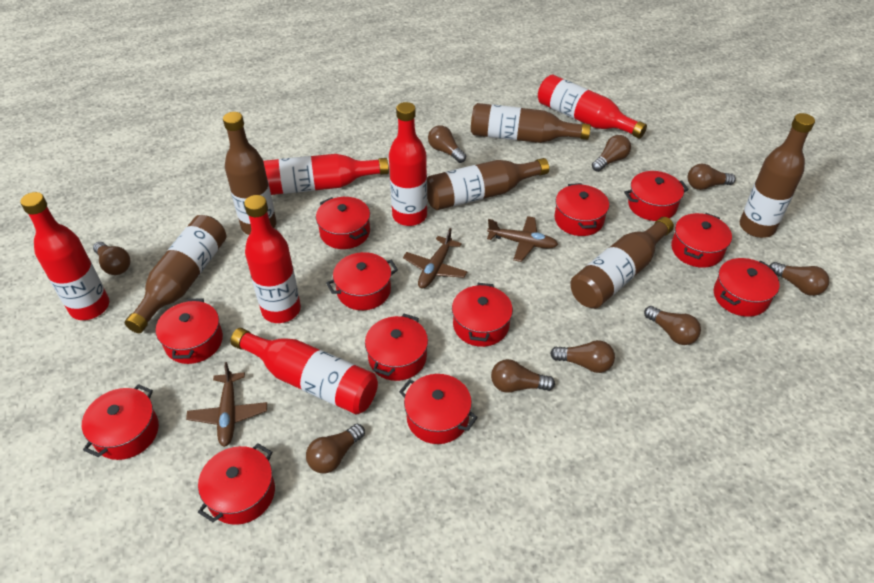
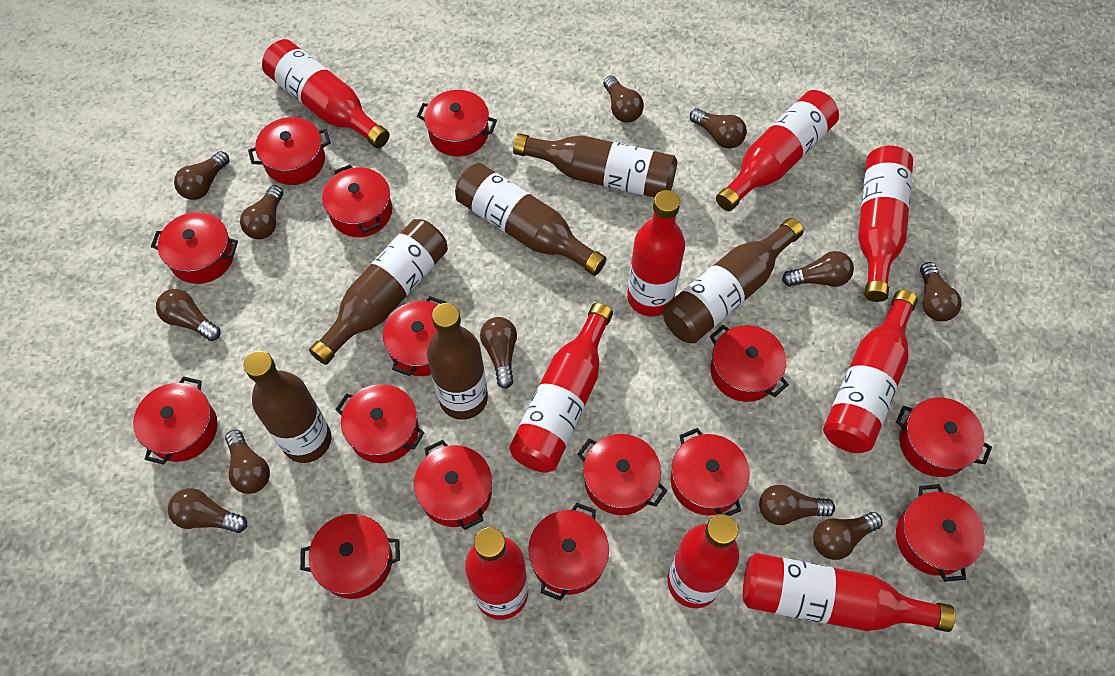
brown light bulb: [93,242,131,275] [306,424,365,473] [428,125,466,163] [491,359,555,393] [550,340,615,373] [592,135,631,172] [644,306,701,345] [688,164,736,190] [769,262,829,296] = 9 -> [156,289,221,341] [168,488,247,533] [174,151,229,200] [225,429,270,494] [240,185,283,239] [480,317,517,389] [603,75,644,122] [690,108,747,149] [759,485,835,525] [782,251,854,287] [813,512,883,560] [920,262,962,321] = 12
brown plane: [186,362,267,447] [403,228,468,288] [487,216,558,262] = 3 -> none = 0
red bottle: [20,192,109,320] [231,328,378,414] [244,195,301,323] [263,154,389,195] [389,102,427,226] [538,75,647,138] = 6 -> [262,39,390,148] [465,527,528,620] [509,303,613,473] [627,190,685,316] [667,514,739,608] [716,90,839,211] [743,553,955,632] [823,290,918,453] [858,145,913,302] = 9
red pot: [82,384,159,460] [156,298,223,364] [198,443,275,525] [316,197,370,249] [326,252,398,310] [365,314,428,381] [399,374,478,444] [452,283,513,347] [554,183,609,236] [624,171,689,221] [671,213,732,268] [714,258,780,317] = 12 -> [133,376,218,465] [151,212,238,284] [248,117,331,185] [300,514,400,599] [322,165,392,237] [335,384,425,463] [383,296,447,376] [414,440,492,530] [417,90,497,157] [528,503,609,601] [577,434,667,515] [671,428,750,516] [710,325,789,402] [896,398,992,477] [896,484,985,582] = 15

